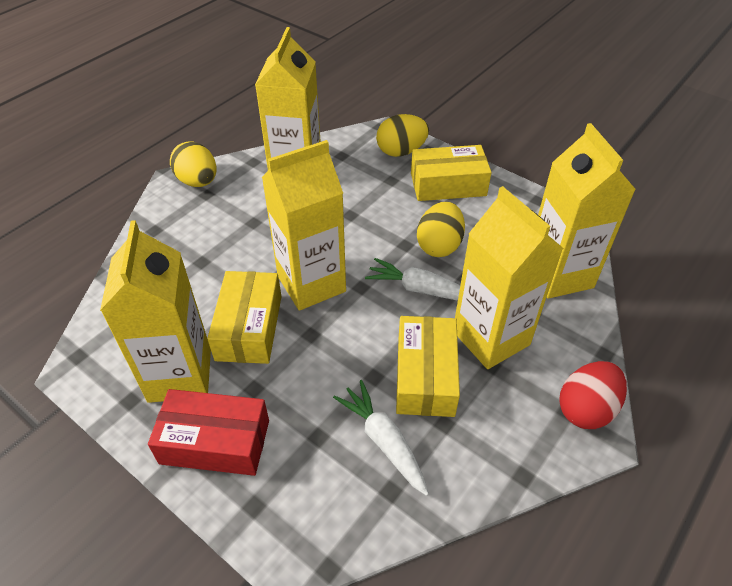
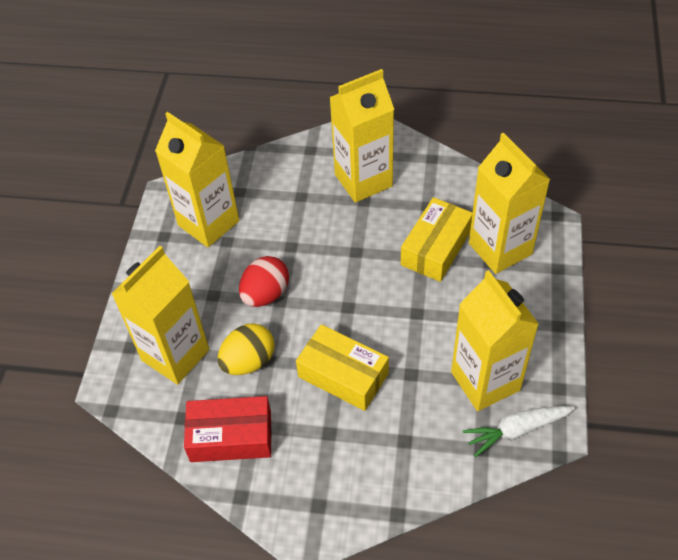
white carrot: [333,380,429,496] [365,258,460,301] = 2 -> [462,406,575,457] = 1
yellow box: [207,271,282,364] [396,316,460,417] [411,145,492,201] = 3 -> [296,324,389,411] [401,197,473,282] = 2
yellow egg: [170,141,217,187] [376,114,429,157] [417,202,465,257] = 3 -> [217,323,275,375] = 1

